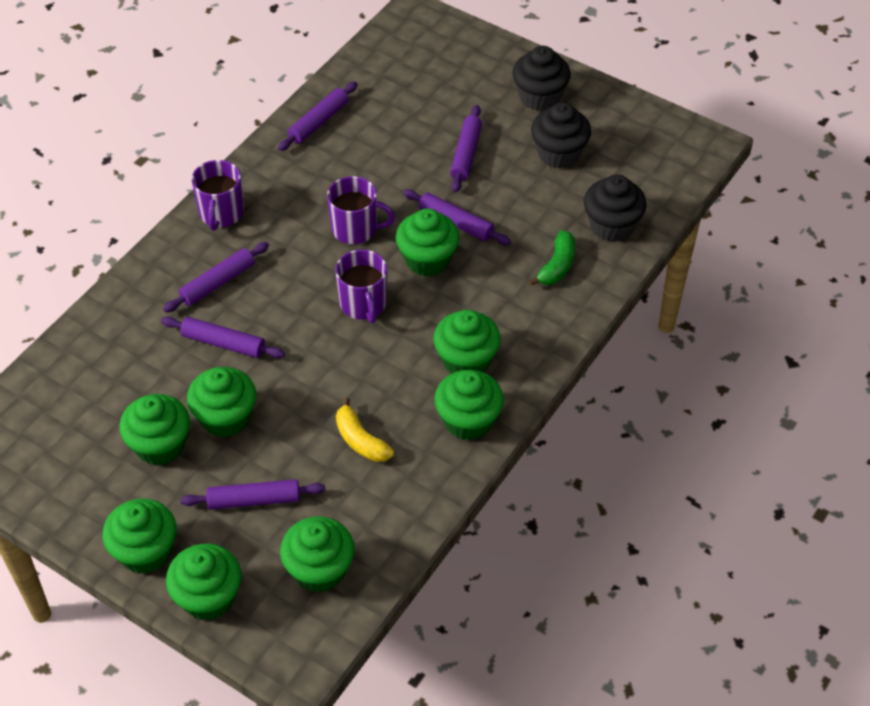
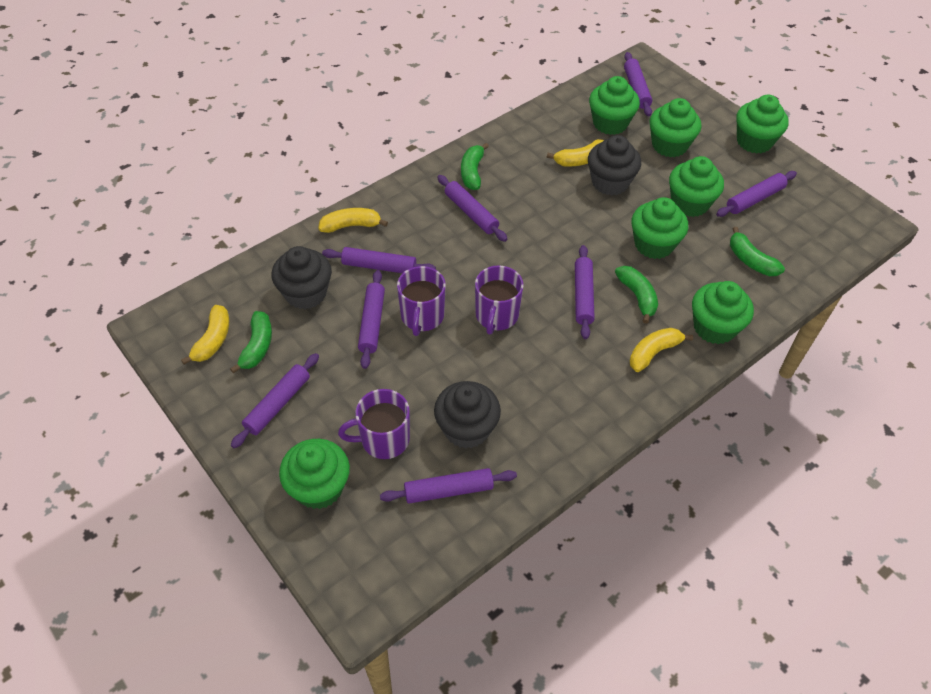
green banana: [529,230,575,286] = 1 -> [230,311,272,374] [461,143,489,190] [615,266,658,324] [730,227,785,276] = 4
green cupcake: [102,498,177,574] [119,394,190,465] [166,544,242,620] [187,367,256,437] [280,516,355,592] [396,208,459,276] [434,310,501,374] [434,370,504,440] = 8 -> [279,439,350,509] [589,76,640,135] [631,197,688,259] [649,98,701,157] [669,156,724,217] [692,281,754,344] [736,95,789,154] = 7
purple rolling pin: [161,317,285,358] [163,242,269,313] [181,479,325,510] [278,82,358,151] [403,189,511,245] [450,105,482,192] = 6 -> [231,353,319,448] [322,247,436,273] [358,270,385,369] [380,468,517,504] [437,175,507,242] [575,245,595,339] [624,52,652,116] [716,171,797,217] = 8
yellow banana: [336,397,394,462] = 1 -> [181,305,229,365] [318,208,388,233] [547,139,604,167] [629,328,693,372] = 4

